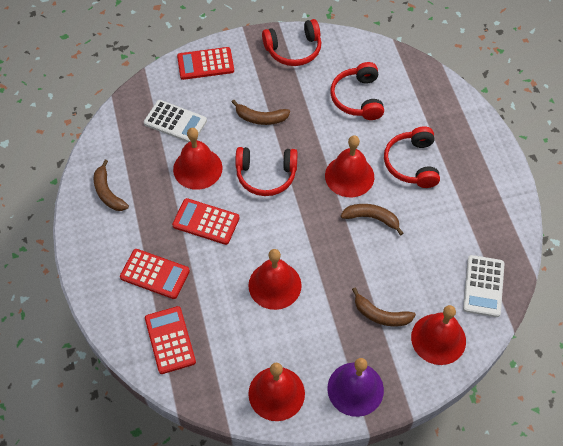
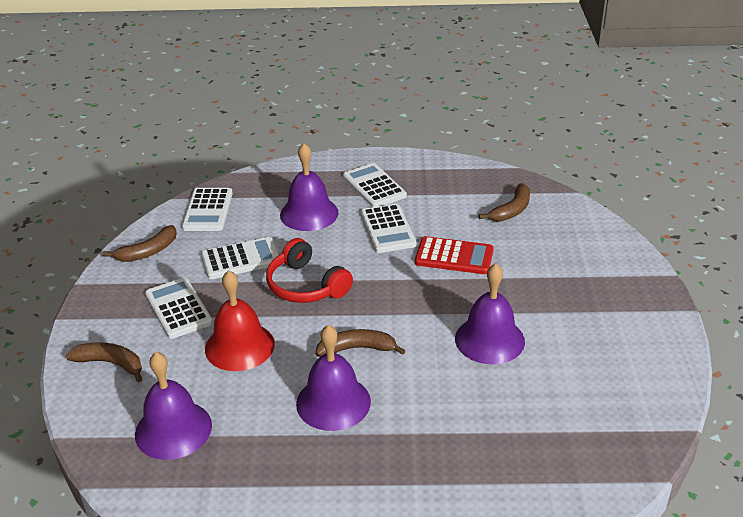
purple bell: [327,358,384,417] = 1 -> [135,352,212,460] [280,143,339,231] [296,325,371,431] [455,263,525,364] = 4
red bell: [173,128,223,190] [248,249,302,310] [248,363,305,421] [325,135,374,197] [411,305,466,365] = 5 -> [205,270,275,371] = 1
red calculator: [120,249,190,299] [145,306,196,374] [172,198,240,245] [177,47,234,80] = 4 -> [415,236,494,274] = 1
red headphones: [235,147,298,196] [262,19,321,66] [330,62,384,120] [384,126,440,188] = 4 -> [266,238,353,303] = 1
white calculator: [144,100,207,142] [463,255,505,317] = 2 -> [145,278,213,339] [182,188,233,231] [201,237,279,279] [343,163,407,207] [361,204,416,253] = 5

